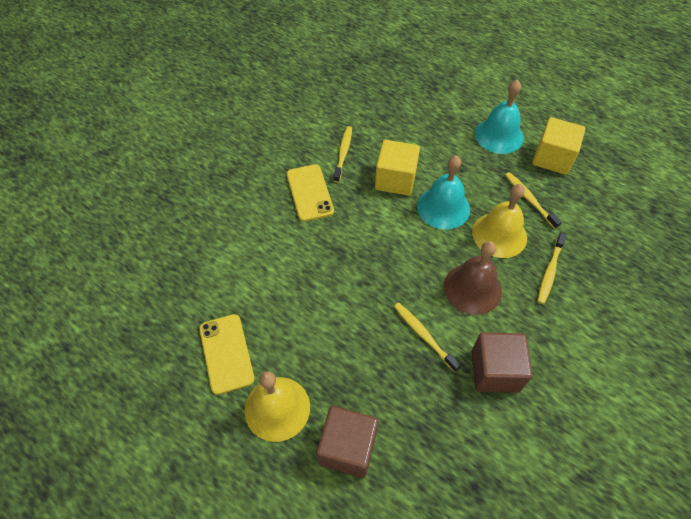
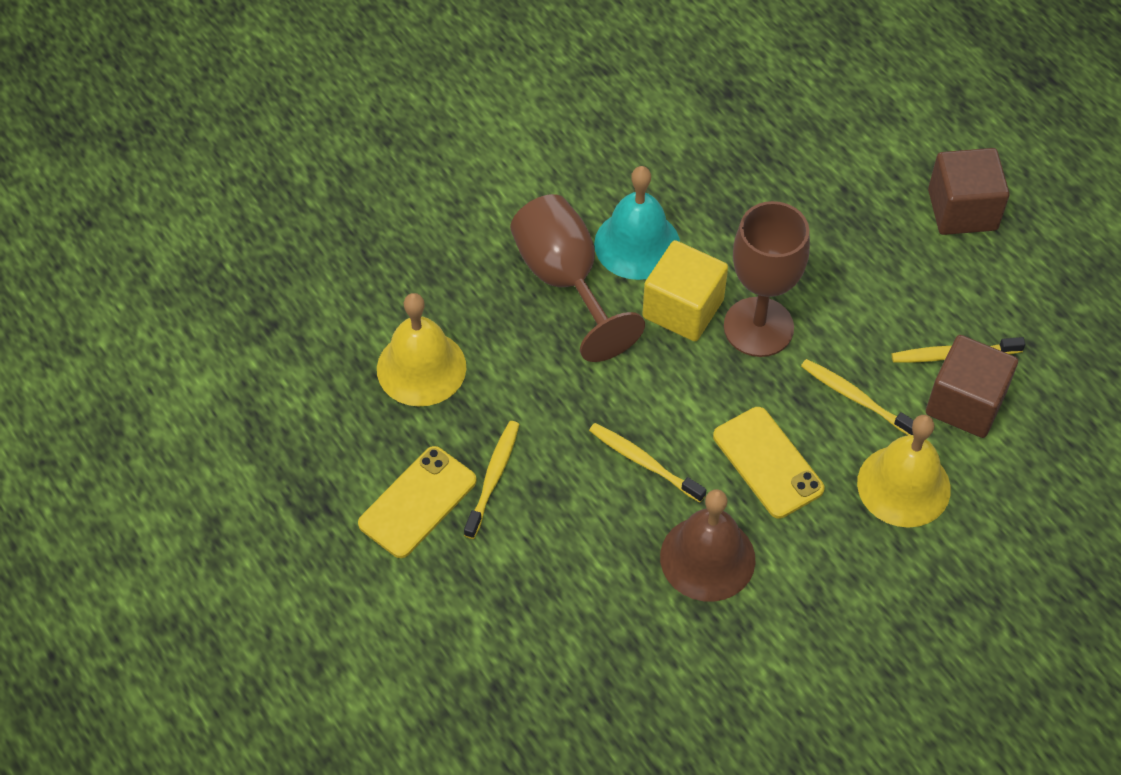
brown goblet: none = 0 -> [510,194,645,362] [724,201,810,357] = 2
turquoise bell: [417,155,470,230] [475,80,524,154] = 2 -> [594,166,680,280] = 1
yellow cube: [375,140,420,196] [532,117,586,175] = 2 -> [642,240,728,341] = 1

